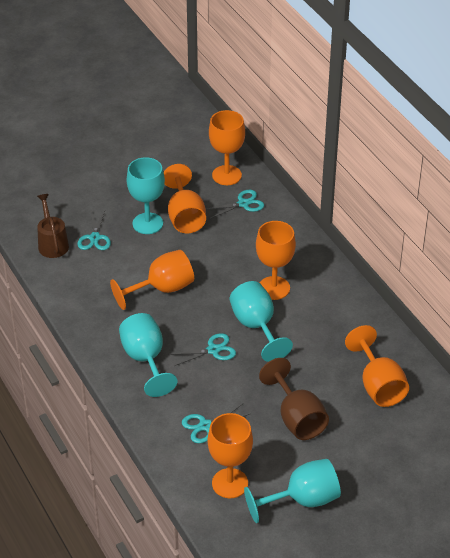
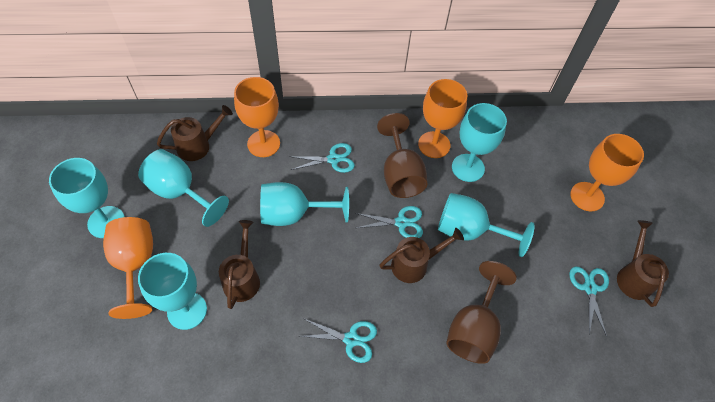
brown goblet: [259,358,329,440] = 1 -> [377,113,427,198] [446,261,517,364] = 2
brown watering can: [37,194,69,258] = 1 -> [157,105,233,161] [219,220,260,309] [379,228,464,283] [617,220,669,307] = 4
orange goblet: [110,250,194,310] [164,164,206,233] [208,413,253,498] [209,110,245,185] [256,221,296,300] [345,325,409,407] = 6 -> [103,217,153,319] [234,77,280,157] [418,79,467,158] [570,134,644,212] = 4
turquoise goblet: [119,313,177,397] [127,157,165,234] [230,281,293,362] [244,459,341,523] = 4 -> [49,158,125,238] [138,149,229,227] [138,253,207,330] [260,182,349,226] [438,193,535,257] [452,103,507,182] = 6

